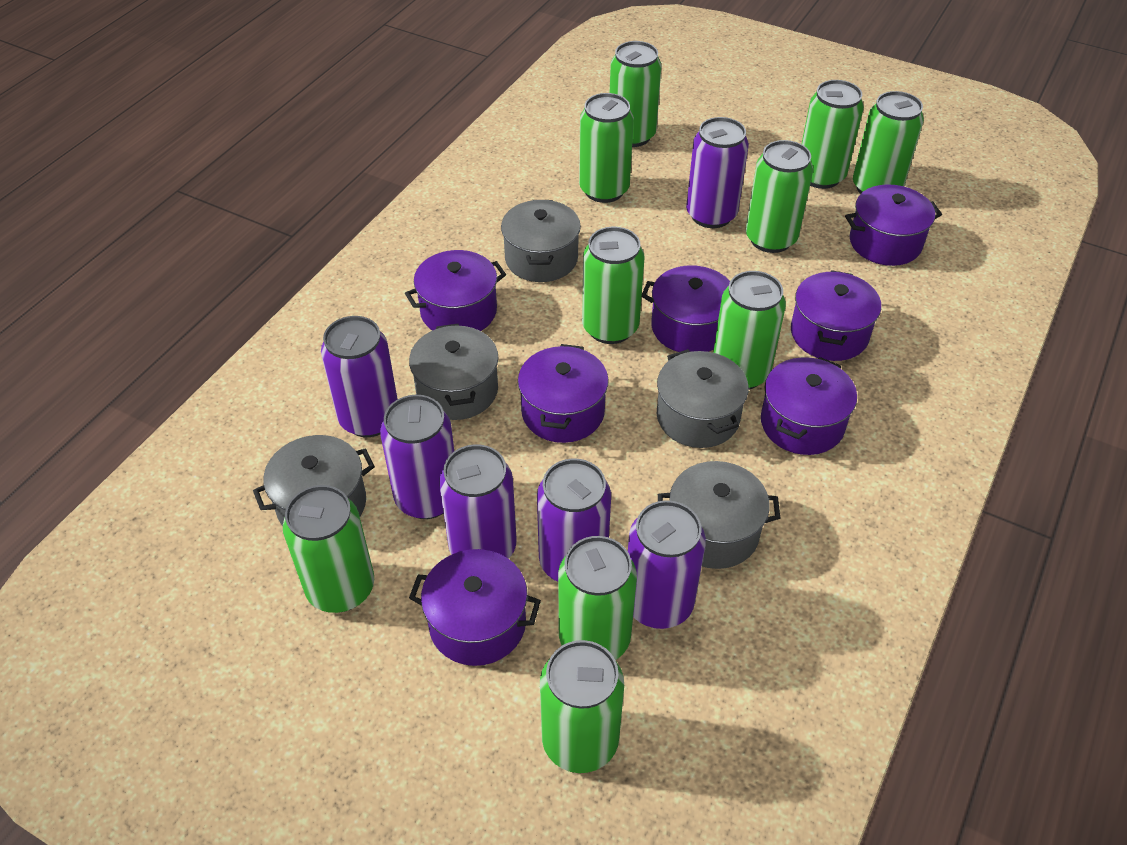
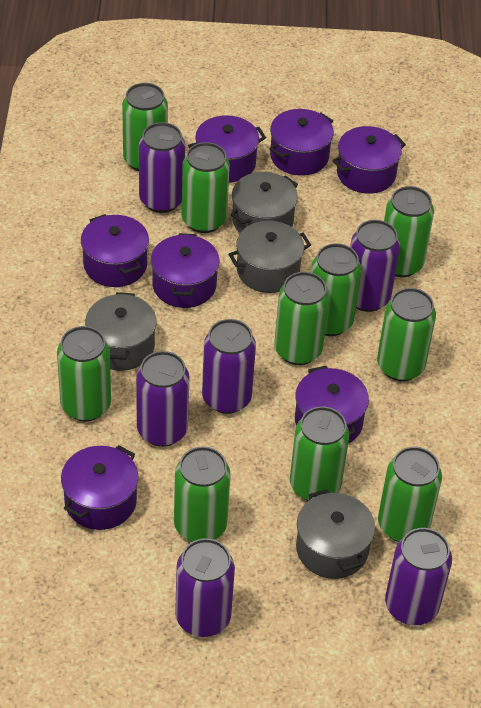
grey pot: [253,435,375,526] [409,324,498,420] [501,200,581,282] [657,349,749,448] [658,461,780,569] = 5 -> [85,292,157,371] [229,221,311,293] [230,172,298,233] [296,489,375,579] = 4

